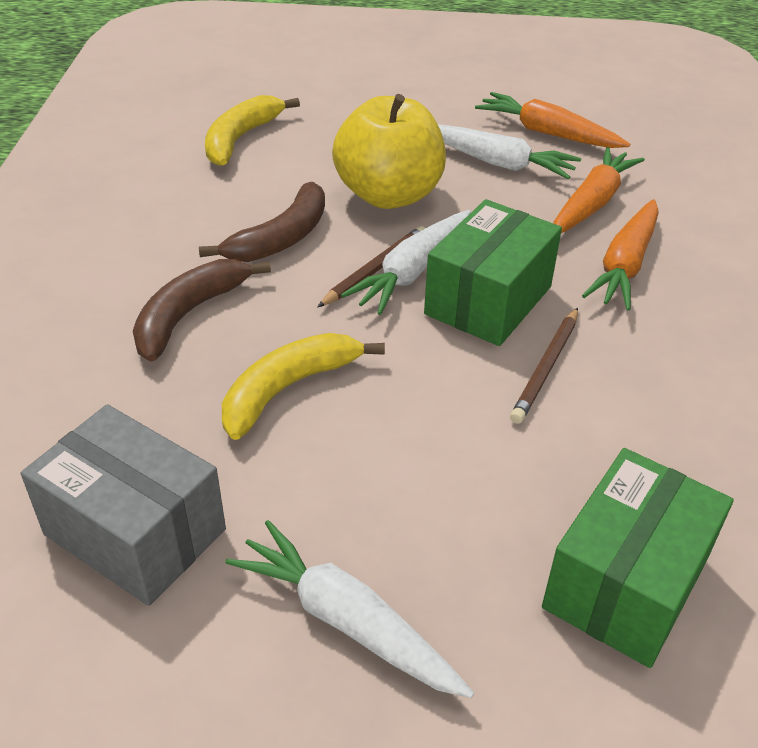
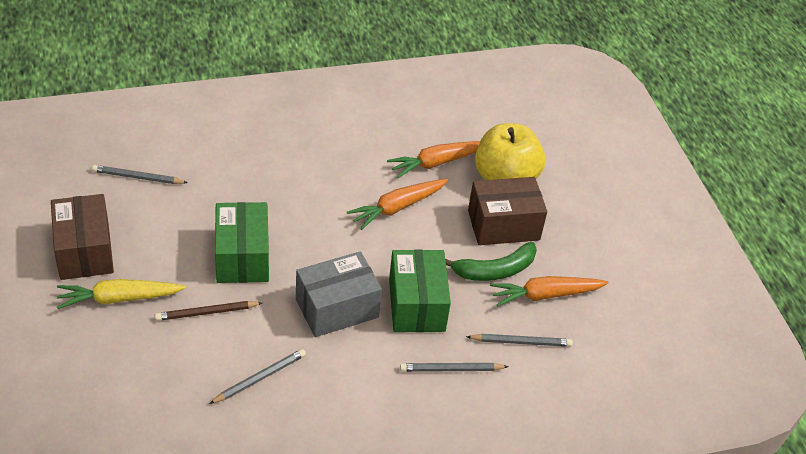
brown banana: [133,259,271,362] [199,182,325,262] = 2 -> none = 0
brown box: none = 0 -> [51,194,114,280] [468,177,547,245] = 2
brown pencil: [317,226,426,308] [510,308,578,424] = 2 -> [155,301,262,321] = 1
green banana: none = 0 -> [445,242,537,281] = 1
grey pencil: none = 0 -> [92,165,188,184] [209,349,306,404] [400,363,509,372] [466,334,573,347] = 4
white carrot: [225,520,474,698] [341,210,471,315] [438,124,581,179] = 3 -> none = 0
yellow banana: [205,95,300,166] [222,333,385,440] = 2 -> none = 0
yellow carrot: none = 0 -> [57,279,186,309] = 1

